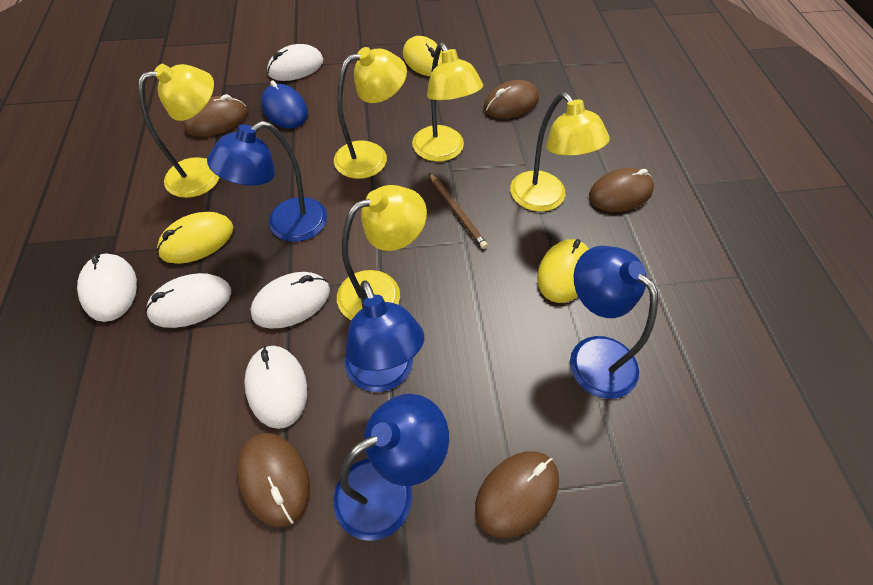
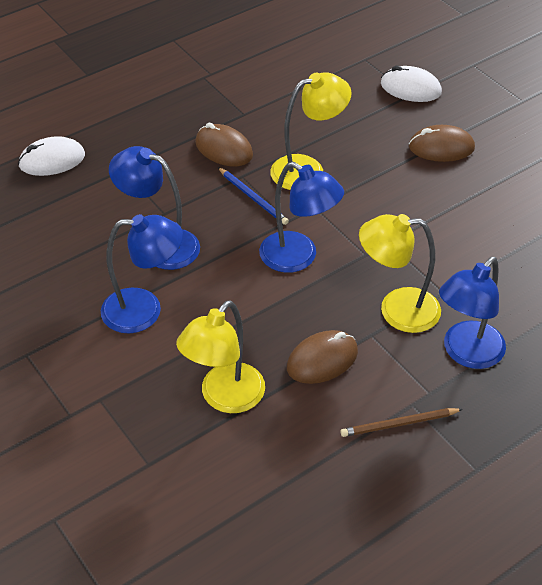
blue mouse: [261,81,308,128] = 1 -> none = 0
blue pencil: none = 0 -> [218,167,289,225] = 1
brown mouse: [183,94,247,137] [237,433,310,527] [475,451,559,538] [484,80,539,119] [589,168,654,212] = 5 -> [195,123,253,166] [287,330,358,384] [409,125,475,162] = 3
white mouse: [77,253,137,322] [145,273,231,328] [244,346,307,429] [250,272,330,329] [267,44,323,81] = 5 -> [18,136,85,176] [381,66,442,102] = 2
yellow lamp: [138,64,220,198] [334,47,407,179] [337,185,427,320] [412,42,483,162] [510,93,610,212] = 5 -> [176,300,265,413] [270,72,352,190] [359,214,441,333] = 3
yellow mouse: [157,212,234,264] [403,36,442,76] [537,239,589,303] = 3 -> none = 0

